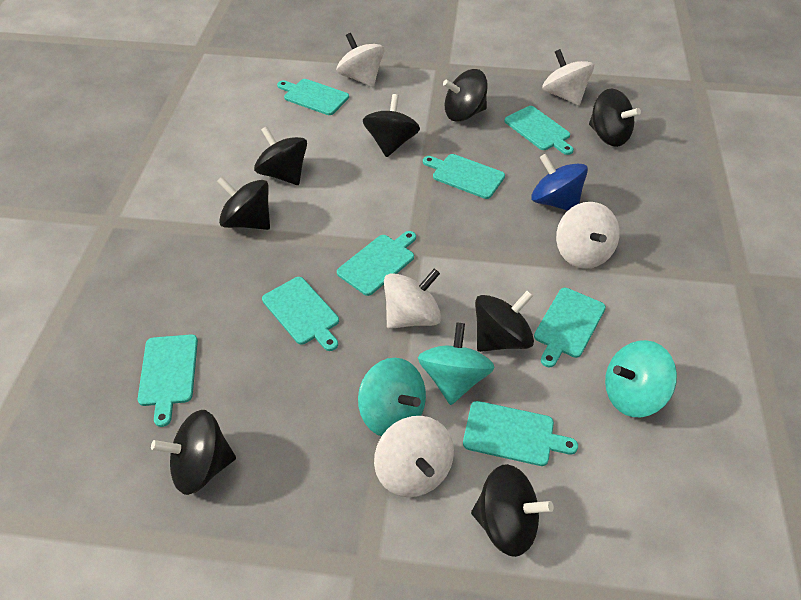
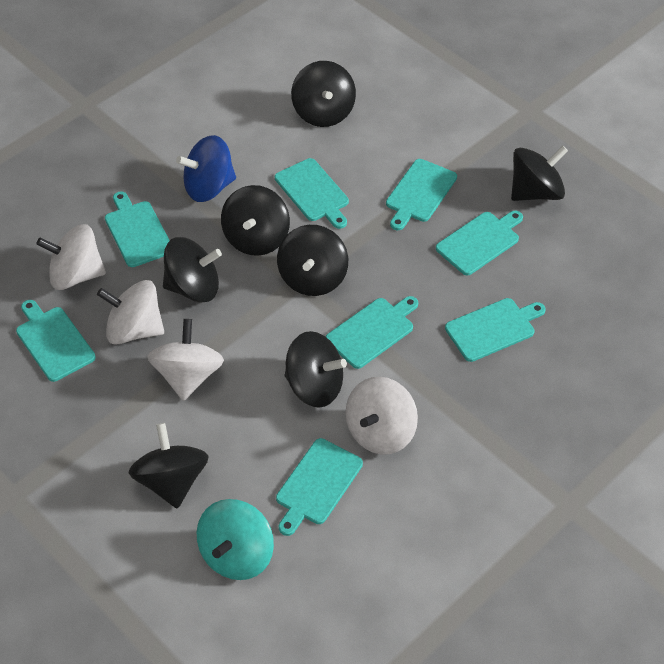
black spinning top: [151,410,236,495] [217,177,270,230] [254,126,307,185] [363,94,420,157] [443,69,488,122] [471,464,554,557] [475,290,534,352] [589,88,641,147] = 8 -> [128,423,209,509] [163,237,222,303] [221,185,290,256] [277,225,348,296] [285,331,347,408] [291,61,356,127] [511,146,568,201] = 7
turquoise spinning top: [358,358,426,436] [418,322,494,405] [605,340,677,417] = 3 -> [197,499,274,580] = 1
white spinning top: [337,33,384,87] [374,416,454,497] [384,269,442,329] [542,49,594,106] [556,202,620,269] = 5 -> [36,224,106,290] [97,280,164,345] [147,319,224,401] [346,377,418,455] = 4

